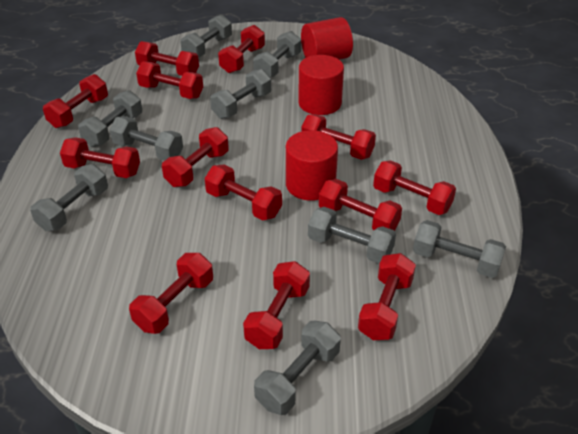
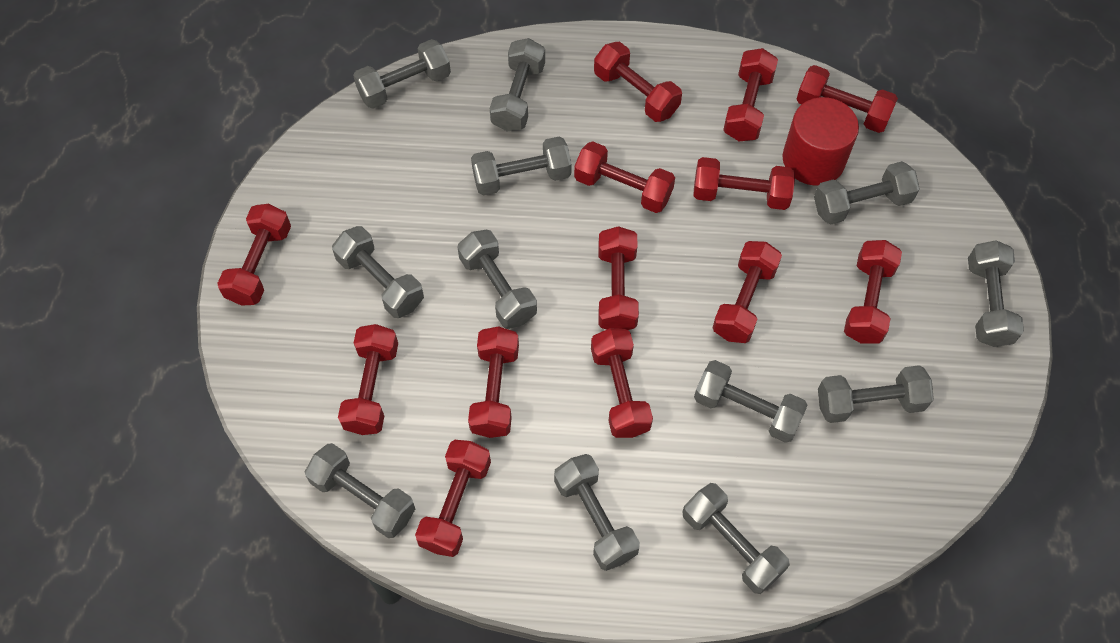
grey dumbbell: [30,164,108,231] [78,90,142,147] [109,116,183,161] [180,15,232,58] [210,69,271,119] [253,31,301,78] [254,321,341,415] [308,207,396,264] [413,220,506,278] = 9 -> [305,443,415,538] [332,226,424,318] [353,39,451,109] [457,230,537,329] [471,137,571,195] [490,38,545,132] [554,454,640,571] [682,483,790,594] [694,360,808,443] [814,161,920,225] [818,365,934,423] [968,240,1024,347] = 12
red cylinder: [286,130,338,201] [298,55,344,115] [301,17,353,60] = 3 -> [782,97,859,185] = 1

